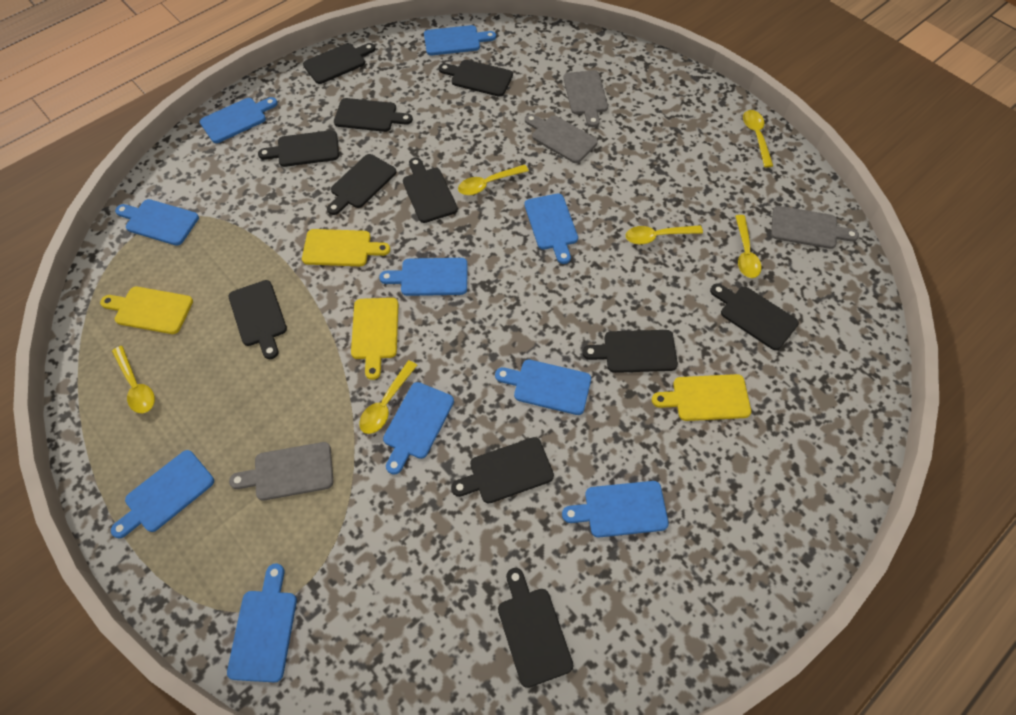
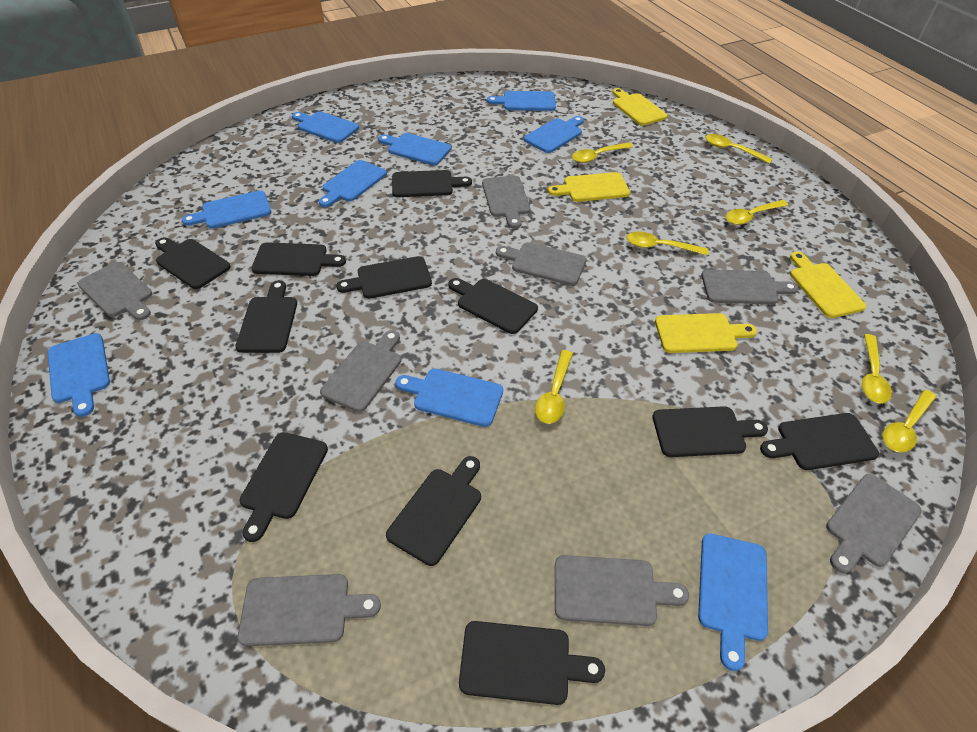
blue cutting board: [111,450,214,538] [115,199,199,246] [200,97,278,143] [227,564,297,682] [379,258,467,296] [383,382,454,475] [424,25,496,55] [495,360,591,415] [525,194,578,264] [562,481,669,537] = 10 -> [47,333,110,417] [182,190,271,229] [292,111,359,143] [318,160,387,207] [378,133,451,165] [395,368,503,427] [487,91,556,111] [524,116,584,153] [698,533,768,671] = 9
grey cutting board: [229,442,334,501] [525,114,598,163] [563,70,608,127] [771,206,859,249] = 4 -> [77,262,152,320] [238,574,381,646] [320,330,401,412] [482,176,530,229] [496,242,586,286] [555,555,689,626] [701,269,798,304] [826,474,922,574] = 8
yellow spoon: [112,346,155,413] [359,360,417,434] [458,165,529,195] [626,225,703,244] [735,215,761,278] [743,110,773,168] = 6 -> [535,350,573,424] [572,142,633,163] [626,231,708,255] [705,134,773,164] [725,200,788,225] [862,334,892,404] [883,390,936,453] = 7

